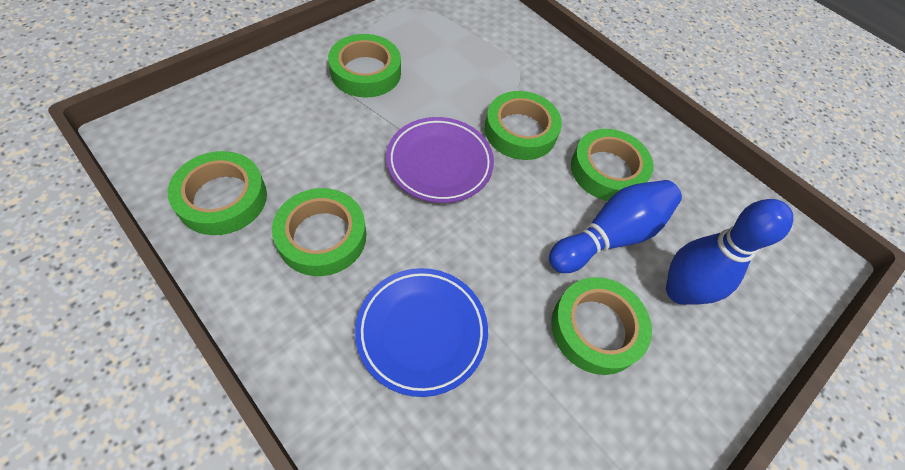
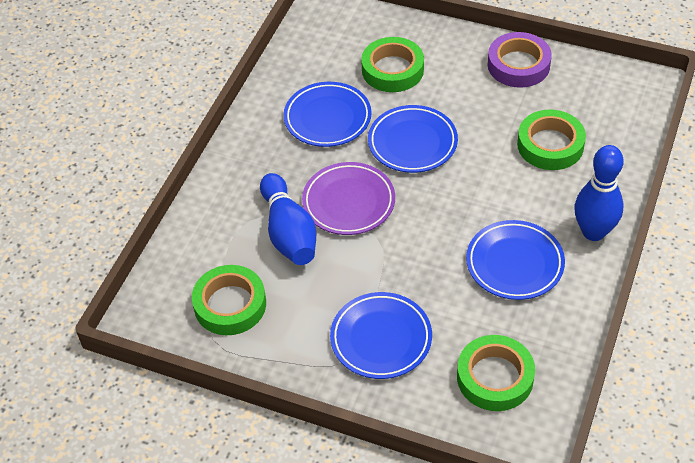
blue plate: [355,268,488,397] = 1 -> [283,82,372,147] [330,292,432,379] [368,105,458,173] [466,220,565,300] = 4
green tape: [168,151,267,235] [272,188,366,276] [328,34,401,98] [485,91,562,160] [551,277,652,375] [571,129,654,201] = 6 -> [192,265,266,335] [361,37,424,92] [457,335,535,411] [517,110,586,170] = 4
purple tape: none = 0 -> [488,32,552,88] = 1

